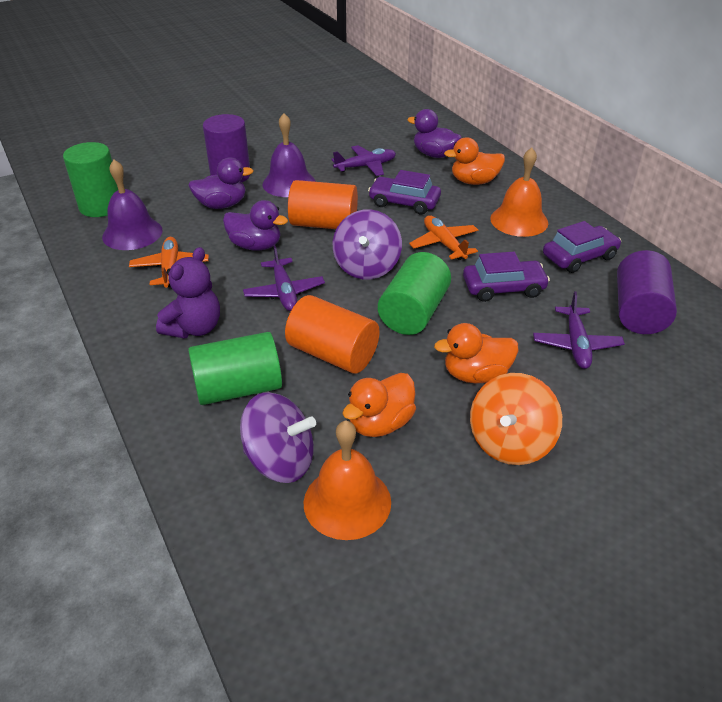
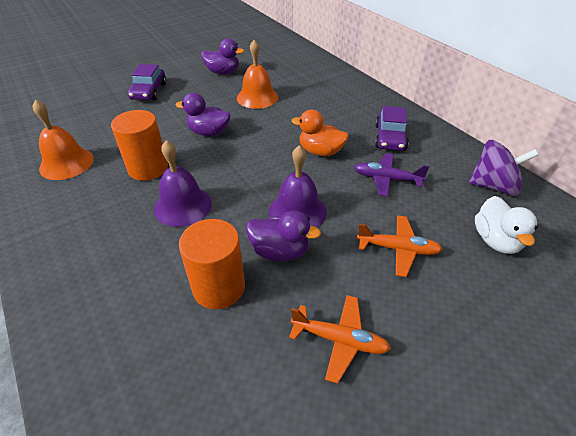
green cylinder: [63,142,118,217] [188,332,282,405] [378,252,451,335] = 3 -> none = 0
orange duck: [343,373,416,437] [434,323,519,383] [444,137,505,185] = 3 -> [291,110,349,156] = 1
orange spinning top: [470,373,562,465] = 1 -> none = 0
purple car: [368,170,441,214] [463,252,550,302] [543,221,621,273] = 3 -> [128,64,166,100] [375,106,409,151] = 2
purple cylinder: [203,114,250,182] [617,250,677,334] = 2 -> none = 0
purple plane: [243,245,325,311] [331,145,396,176] [533,291,625,369] = 3 -> [354,153,429,197] = 1
purple spinning top: [240,392,316,483] [333,209,402,280] = 2 -> [469,140,539,196] = 1
purple teddy bear: [156,247,220,339] = 1 -> none = 0
white duck: none = 0 -> [475,196,538,254] = 1

